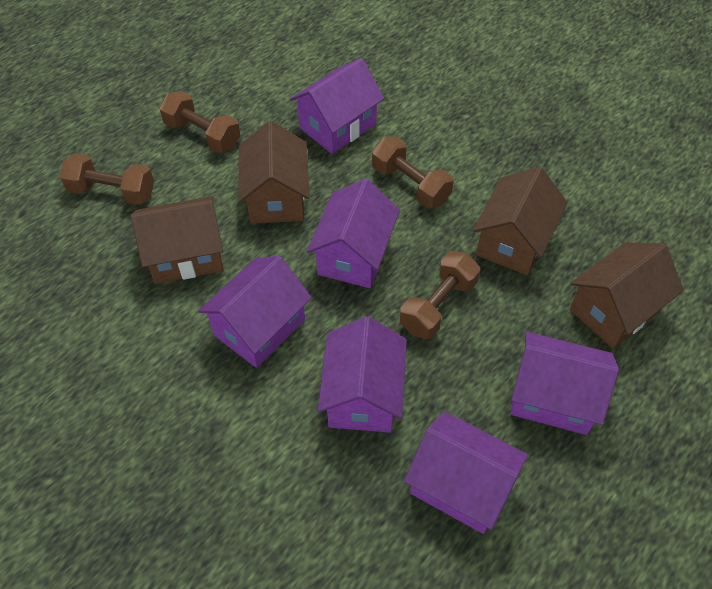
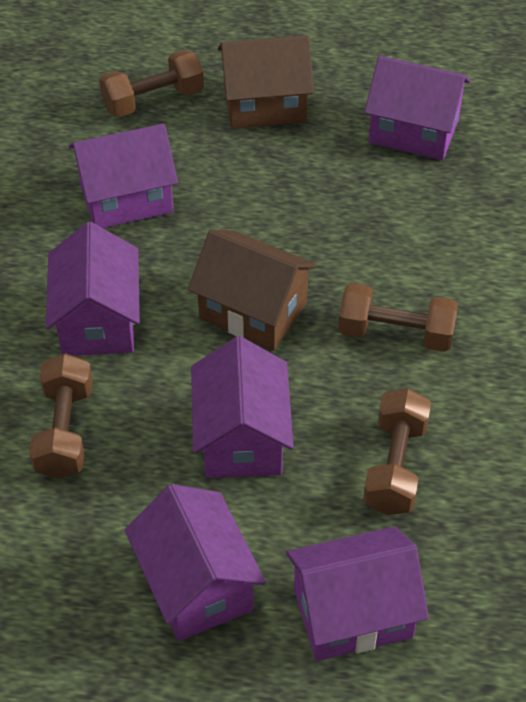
brown house: [131,196,224,284] [238,121,309,224] [473,167,568,275] [570,242,684,348] = 4 -> [188,229,317,351] [218,35,314,129] = 2

